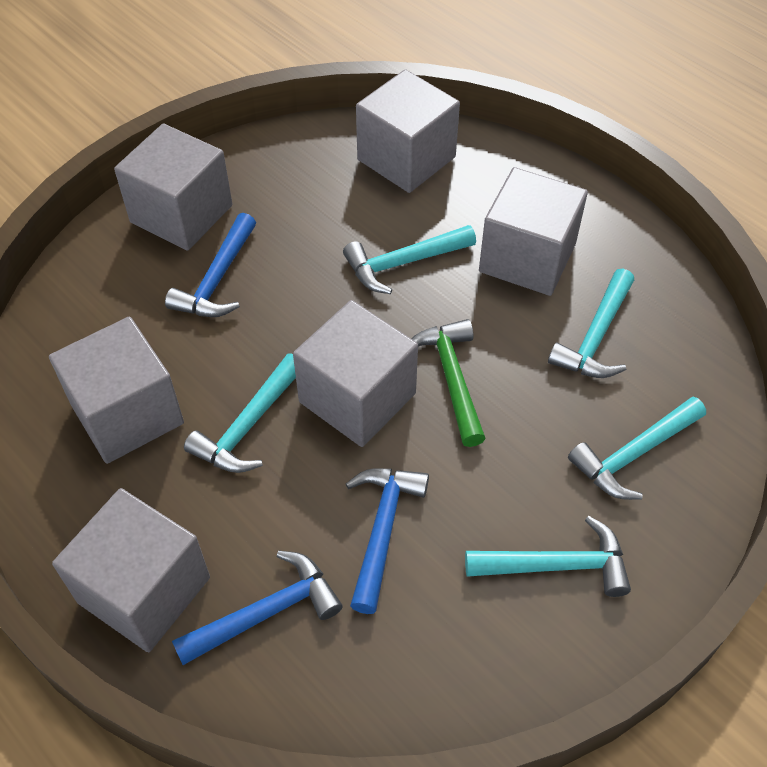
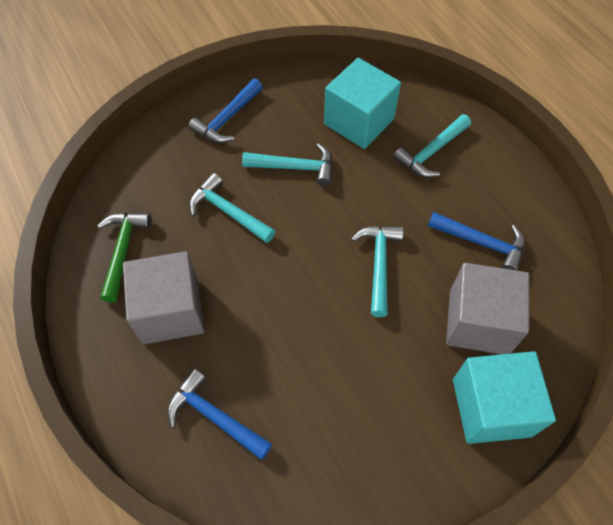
grey cube: [49,317,184,464] [52,488,210,652] [114,123,232,251] [293,300,418,447] [356,69,460,193] [479,167,588,296] = 6 -> [123,251,204,344] [446,263,529,354] = 2
turquoise cube: none = 0 -> [324,58,401,149] [453,351,556,444] = 2
turquoise hammer: [184,354,296,473] [343,225,476,294] [465,516,631,597] [548,269,634,378] [568,396,706,500] = 5 -> [189,173,275,243] [242,143,333,186] [351,226,403,317] [393,114,471,177] = 4

